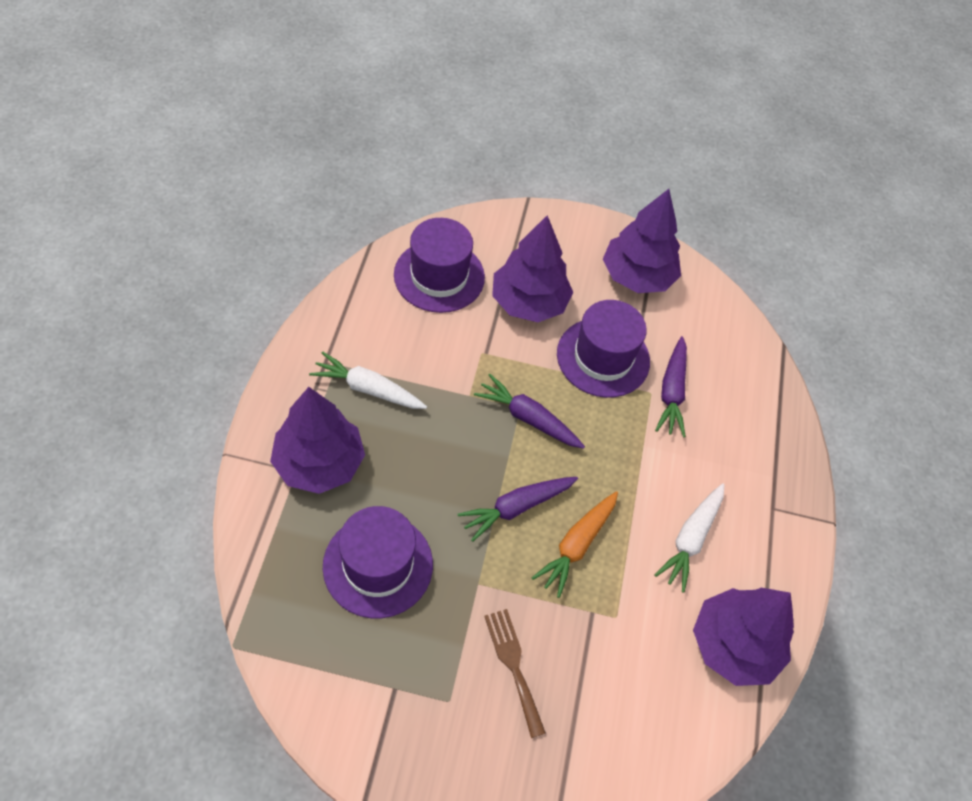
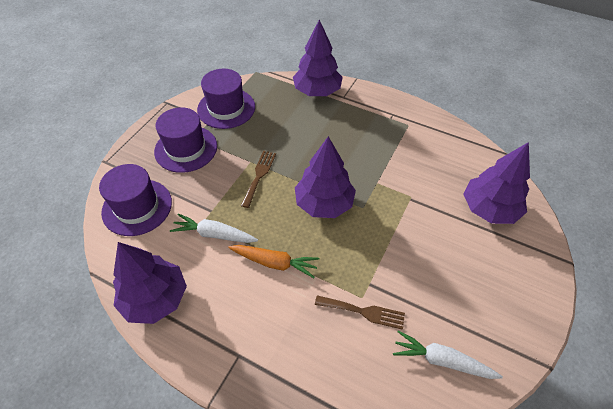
brown fork: [484,609,546,738] = 1 -> [241,151,276,208] [315,295,405,330] = 2
purple carrot: [458,477,578,542] [474,374,585,449] [655,336,687,438] = 3 -> none = 0

